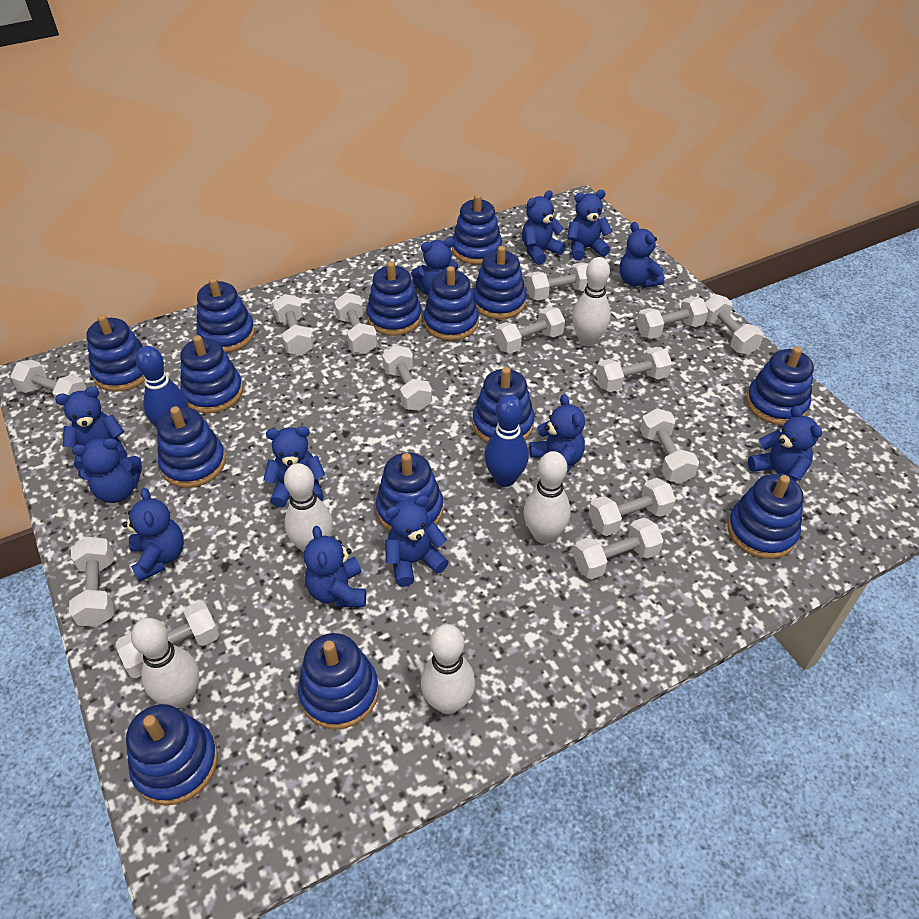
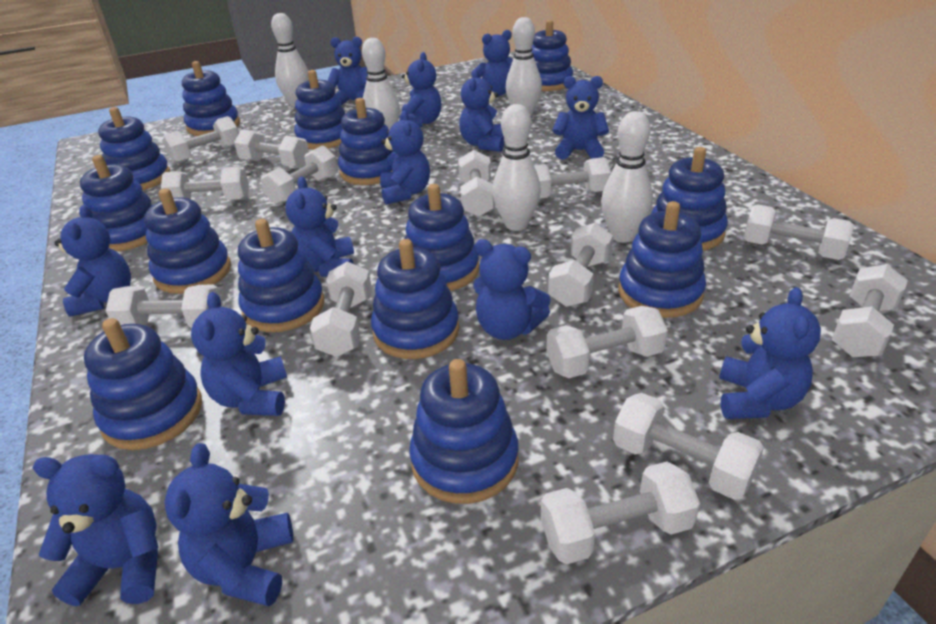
blue bowling pin: [135,346,188,428] [484,395,529,487] = 2 -> none = 0
blue teddy bear: [55,387,127,470] [72,438,142,503] [122,488,184,582] [263,426,325,508] [304,526,366,607] [385,495,449,587] [411,238,458,295] [522,190,566,265] [529,394,585,472] [568,190,612,260] [620,222,665,288] [748,406,822,482] = 12 -> [33,454,159,606] [54,205,131,317] [164,443,293,607] [191,292,287,416] [285,176,354,277] [327,36,368,106] [380,111,430,205] [399,52,441,127] [459,69,504,152] [471,30,513,96] [473,239,551,340] [552,76,609,160] [719,287,821,419] = 13

